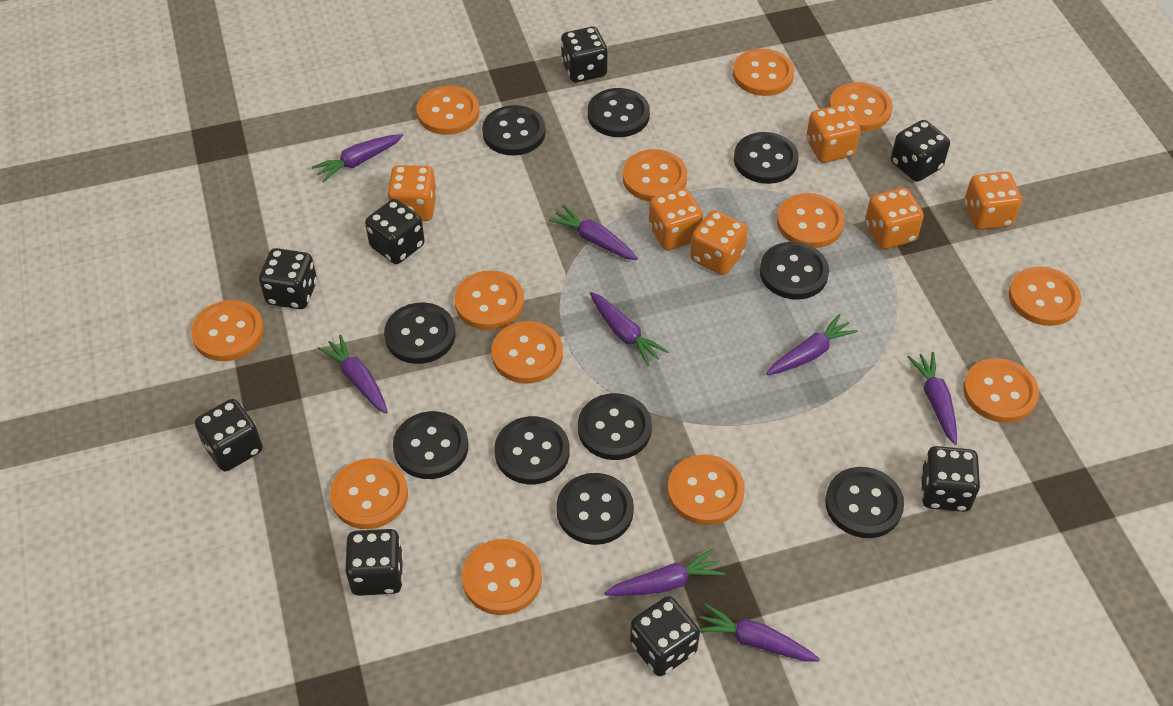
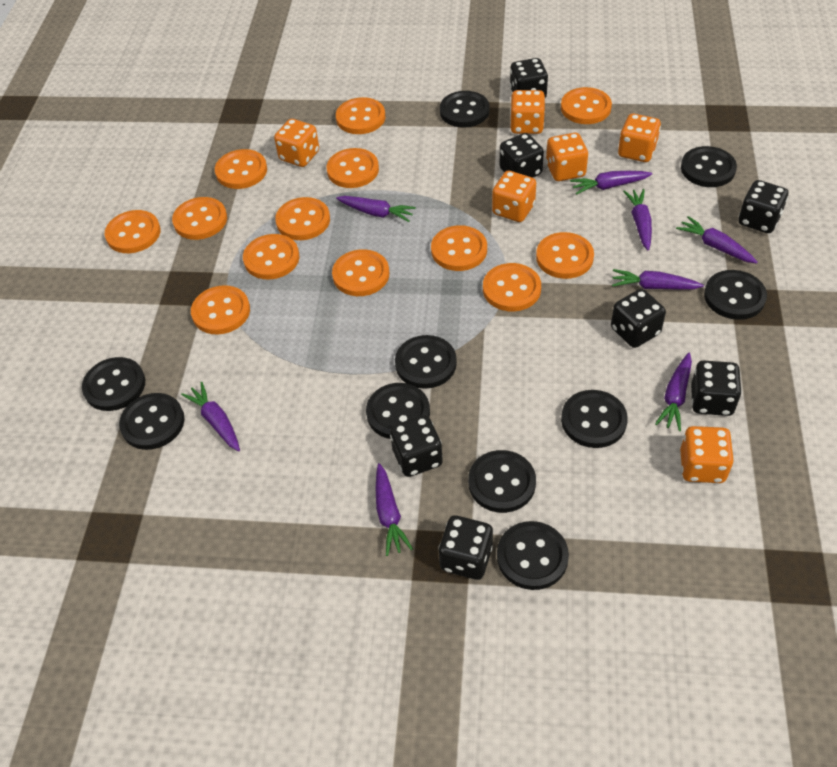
black dice: [195,399,263,471] [259,248,317,309] [345,529,403,596] [365,199,425,264] [561,27,608,82] [630,596,700,676] [891,120,950,182] [921,446,980,512] = 8 -> [390,415,443,477] [438,515,493,580] [500,133,544,178] [510,58,548,98] [611,289,666,348] [691,360,742,416] [738,180,788,233] = 7

